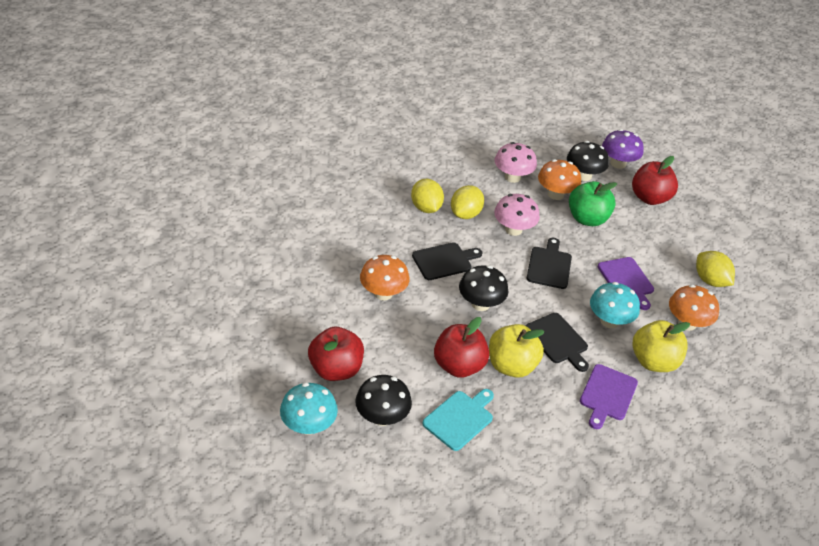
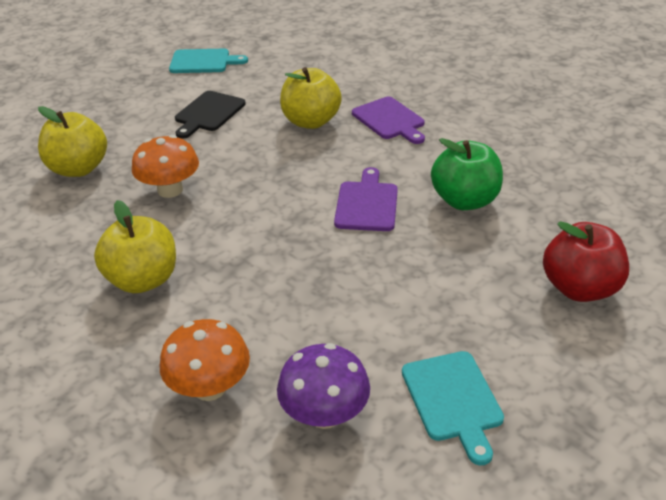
black cutting board: [412,242,482,280] [525,313,589,372] [527,238,572,289] = 3 -> [175,91,246,139] = 1
black mushroom: [355,375,412,426] [459,266,509,311] [567,141,609,181] = 3 -> none = 0
orange mushroom: [360,255,409,300] [538,159,581,200] [669,284,719,331] = 3 -> [132,135,199,198] [160,319,250,401] = 2
pink mushroom: [494,142,537,183] [494,194,540,236] = 2 -> none = 0
red apple: [308,327,364,381] [434,317,489,378] [632,156,678,205] = 3 -> [543,221,629,302] = 1
turquoise cutting board: [422,389,494,451] = 1 -> [169,49,248,73] [402,351,504,465] = 2
turquoise mushroom: [280,383,338,435] [590,282,640,328] = 2 -> none = 0
yellow apple: [489,324,545,378] [633,320,690,372] = 2 -> [38,106,107,177] [94,200,176,293] [280,67,342,129] = 3
yellow lemon: [411,179,444,213] [451,185,484,219] [696,251,735,287] = 3 -> none = 0

